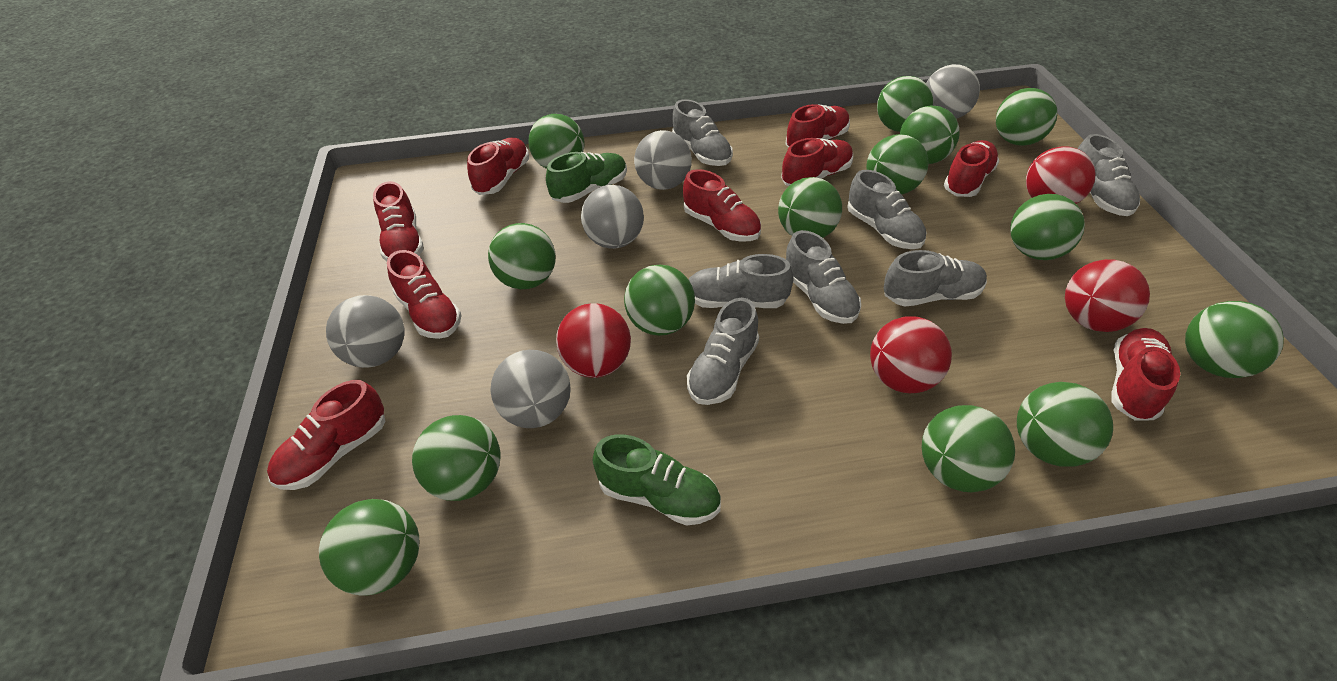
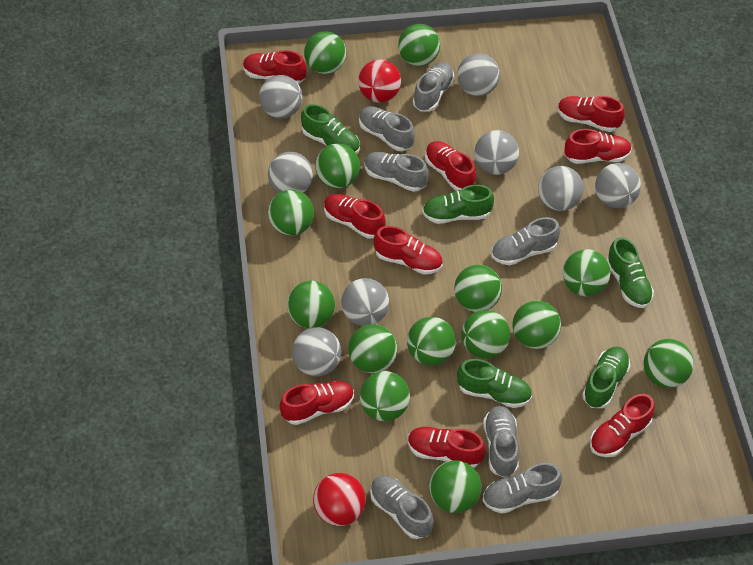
green shoe: [546,152,627,203] [593,434,721,526] = 2 -> [301,104,360,154] [422,185,494,224] [457,359,532,408] [582,346,630,408] [607,237,654,308] = 5
grey ball: [326,295,404,368] [490,350,571,428] [581,185,644,249] [634,130,692,190] [926,64,980,119] = 5 -> [259,75,302,118] [268,152,313,193] [292,327,341,377] [341,278,389,326] [457,53,500,96] [475,130,519,175] [538,166,584,211] [595,163,641,208] = 8
red ball: [556,303,631,378] [870,316,952,393] [1026,146,1096,204] [1065,259,1150,332] = 4 -> [313,473,366,526] [358,59,401,103] = 2

